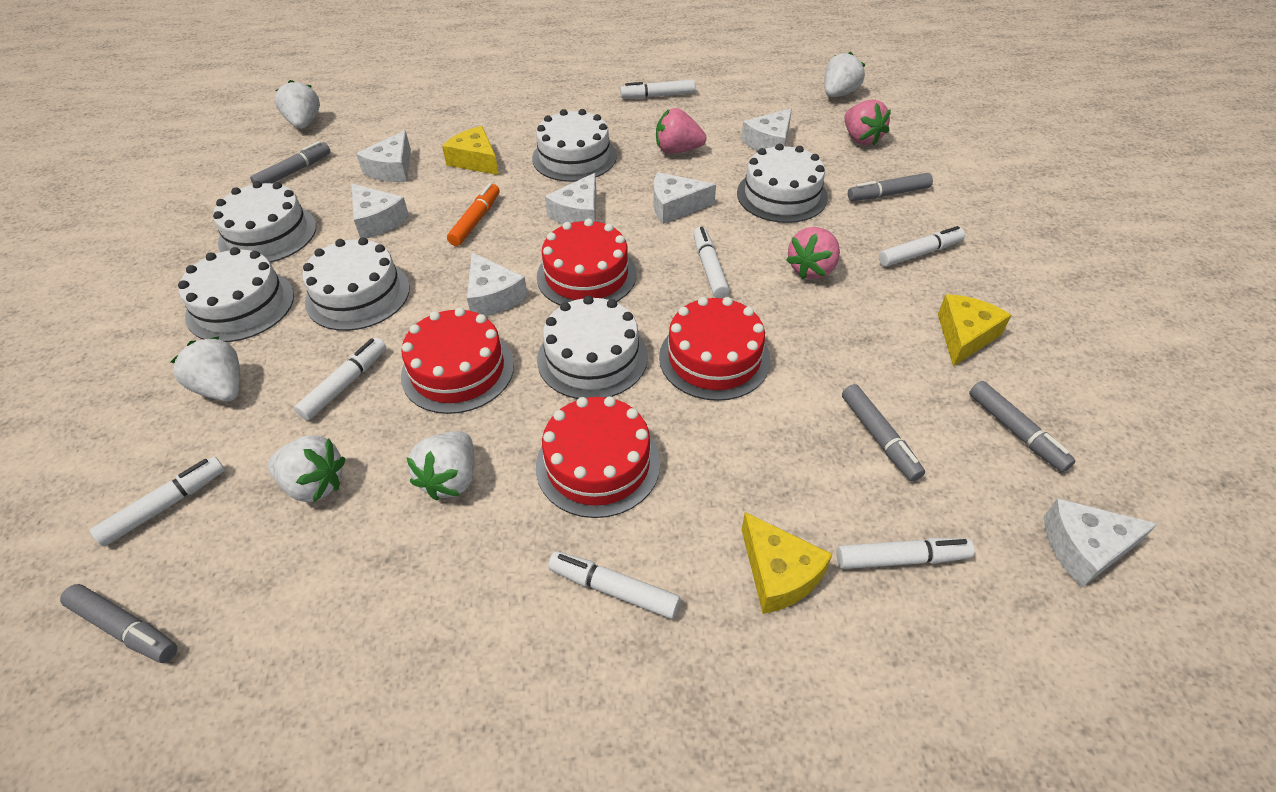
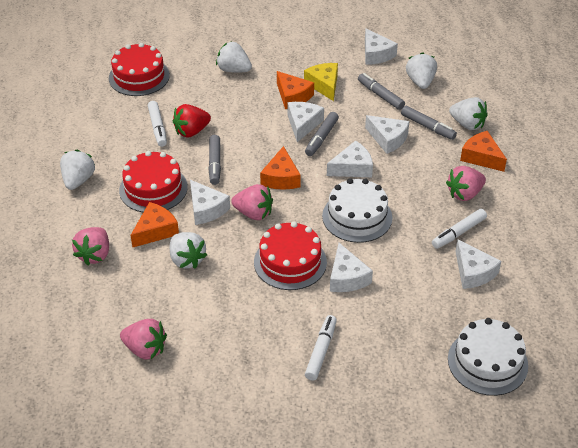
grey marker: [60,584,177,663] [250,141,331,183] [842,384,925,481] [848,173,933,201] [969,381,1075,472] = 5 -> [208,135,221,185] [305,112,339,156] [358,73,405,110] [401,106,457,140] = 4
orange cheese: none = 0 -> [131,202,179,247] [260,146,301,190] [277,71,314,109] [460,131,507,172] = 4
orange marker: [447,183,500,246] = 1 -> none = 0
pink strawberry: [656,108,706,153] [786,227,840,279] [844,100,891,145] = 3 -> [72,227,109,265] [120,319,167,360] [231,184,273,220] [446,166,486,201] = 4
red cake: [401,308,514,414] [536,396,660,518] [537,218,637,305] [659,297,770,401] = 4 -> [109,43,170,96] [119,151,188,212] [254,222,327,290] = 3
red strawberry: none = 0 -> [173,104,211,138] = 1
white cake: [178,247,294,342] [213,181,316,263] [302,237,410,331] [532,109,617,182] [537,296,648,399] [737,144,828,223] = 6 -> [322,178,392,243] [448,318,528,396] = 2
white marker: [90,457,225,547] [294,338,386,421] [548,551,680,619] [620,80,695,98] [693,227,730,298] [836,538,975,569] [879,226,965,267] = 7 -> [148,101,167,147] [305,315,337,381] [432,209,487,249] = 3
yellow cheese: [442,126,499,175] [742,512,832,614] [938,294,1011,367] = 3 -> [304,63,338,101] = 1

